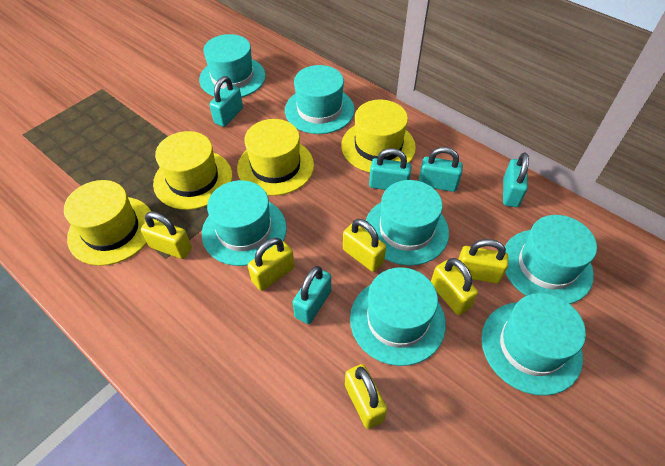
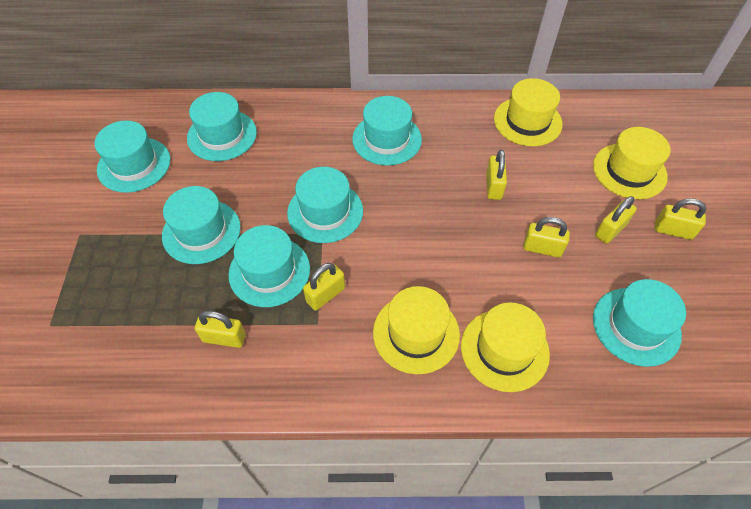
turquoise padlock: [209,76,243,127] [293,266,331,324] [369,148,412,190] [419,147,463,192] [503,152,529,207] = 5 -> none = 0

